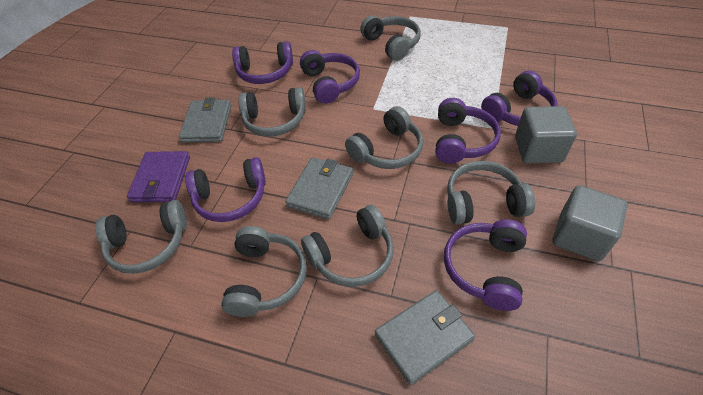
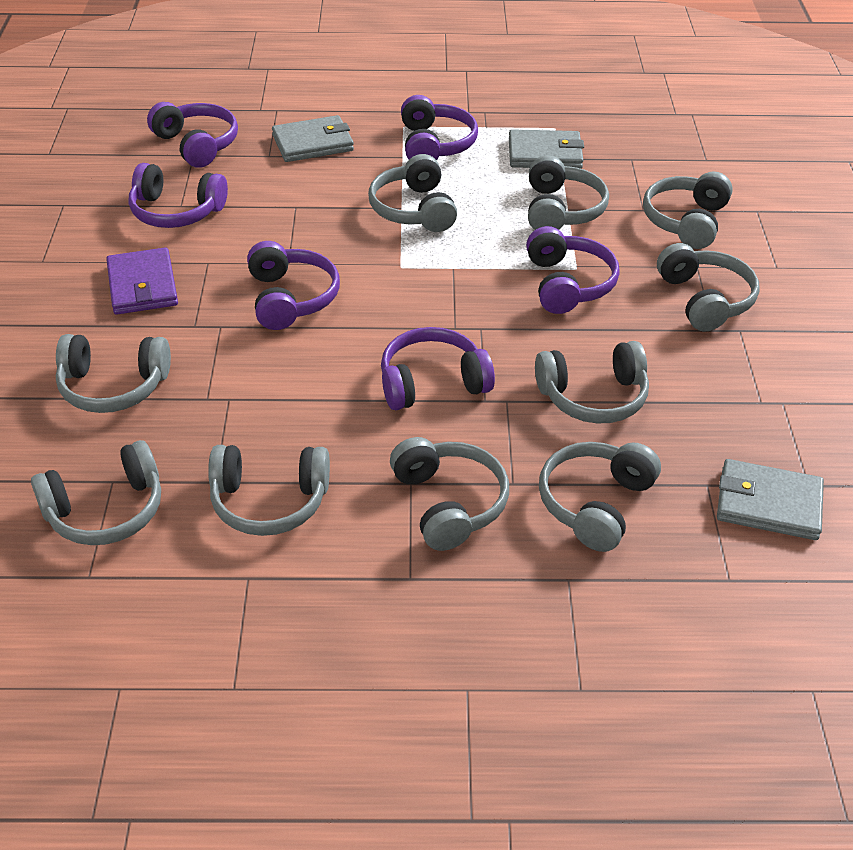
grey cube: [515,106,577,163] [552,185,628,261] = 2 -> none = 0
grey headphones: [95,200,187,274] [221,226,307,317] [238,87,306,137] [301,205,394,287] [345,106,423,169] [360,15,421,61] [447,161,535,225] = 7 -> [31,440,161,545] [56,334,171,413] [208,445,330,536] [368,154,457,232] [390,437,509,551] [528,155,609,230] [535,341,649,423] [539,442,661,552] [643,171,733,249] [657,243,760,332] = 10

